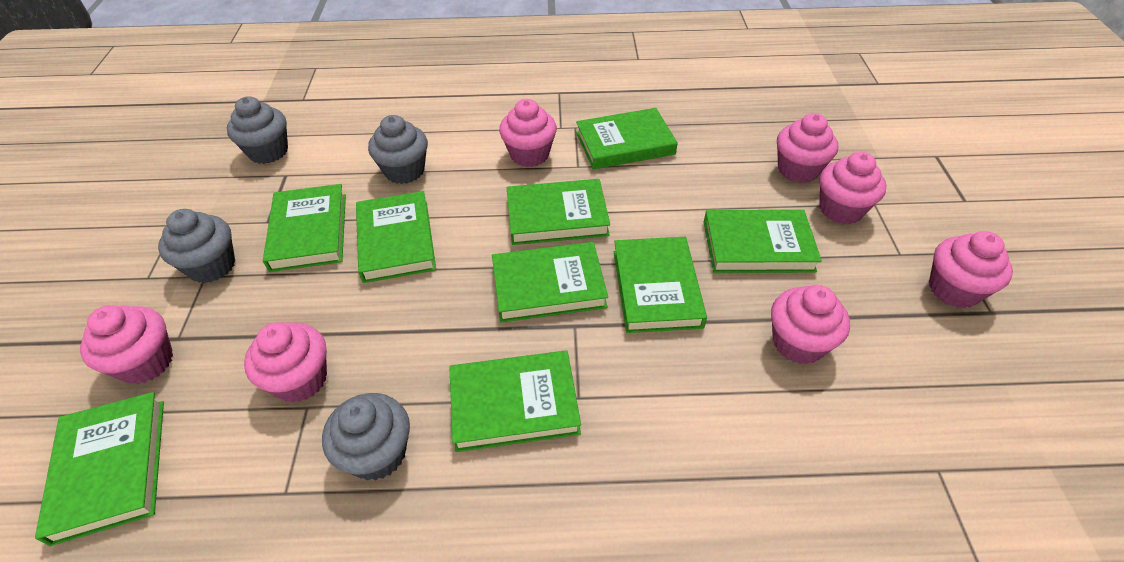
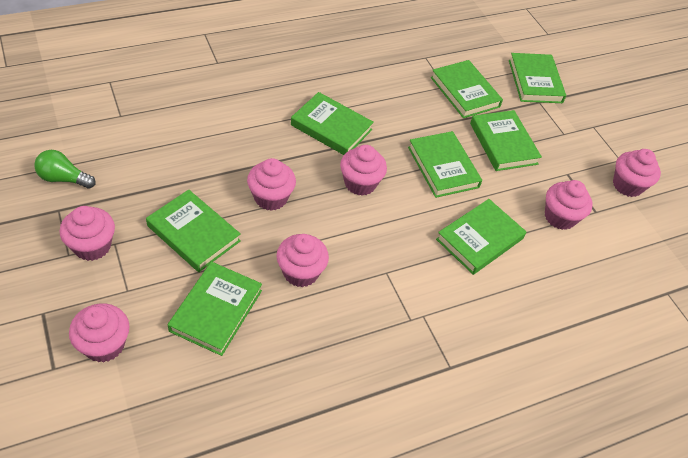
green book: [35,392,164,546] [263,184,346,272] [356,191,436,283] [449,350,581,452] [492,242,608,322] [507,179,610,245] [576,108,678,170] [614,237,707,333] [704,210,822,273] = 9 -> [146,190,241,272] [168,262,262,356] [291,92,374,155] [408,131,482,198] [431,60,503,118] [436,199,526,275] [470,110,542,171] [509,53,566,103] = 8
green light bulb: none = 0 -> [34,150,96,189] = 1
grey cupcake: [158,209,235,283] [227,96,288,164] [322,393,410,481] [368,115,428,184] = 4 -> none = 0

